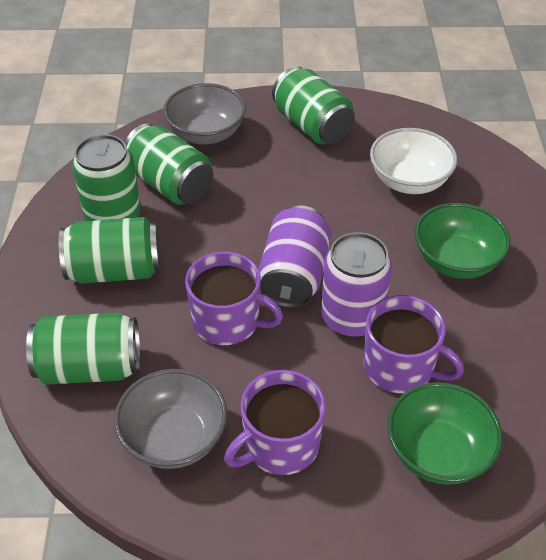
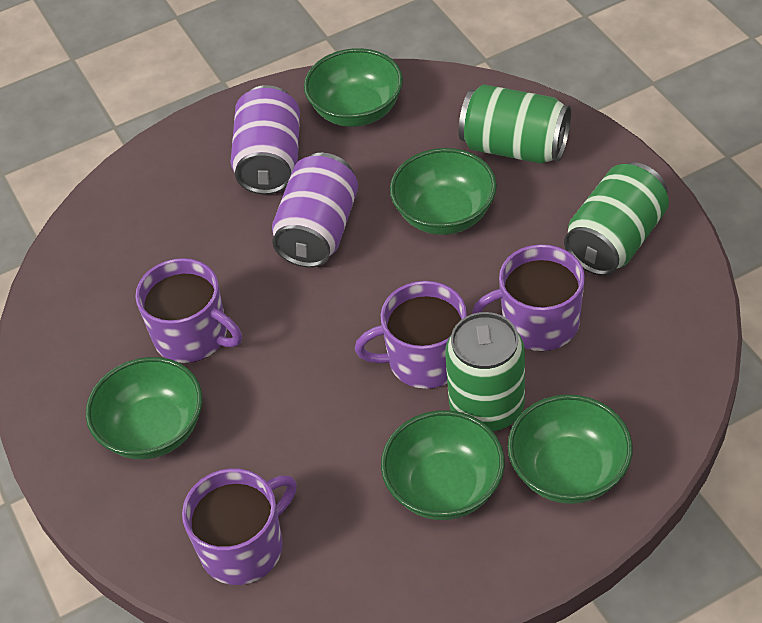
green bowl: [388,382,503,485] [415,203,510,279] = 2 -> [86,357,203,460] [304,48,403,127] [381,410,505,520] [390,148,497,235] [508,394,633,504] = 5
green can: [26,313,140,385] [59,217,161,284] [72,134,141,221] [124,124,214,205] [272,66,355,144] = 5 -> [445,312,525,431] [459,84,571,164] [564,162,669,276] = 3
grey bowl: [114,369,227,469] [163,83,245,145] = 2 -> none = 0
purple mug: [185,251,283,346] [224,370,326,475] [364,295,464,393] = 3 -> [135,258,242,363] [182,468,297,585] [355,281,467,389] [472,244,585,351] = 4
white bowl: [370,128,457,194] = 1 -> none = 0

